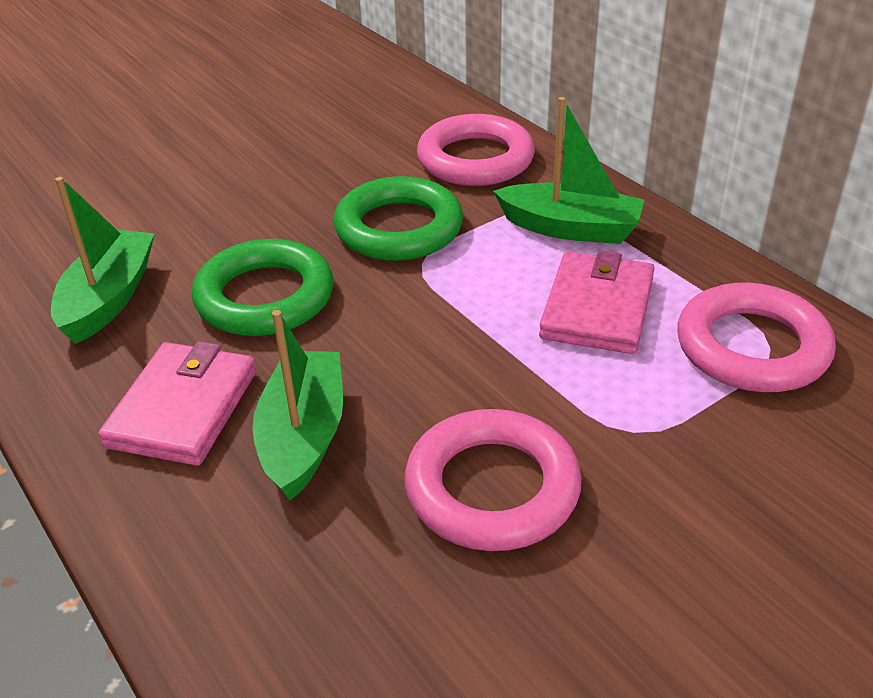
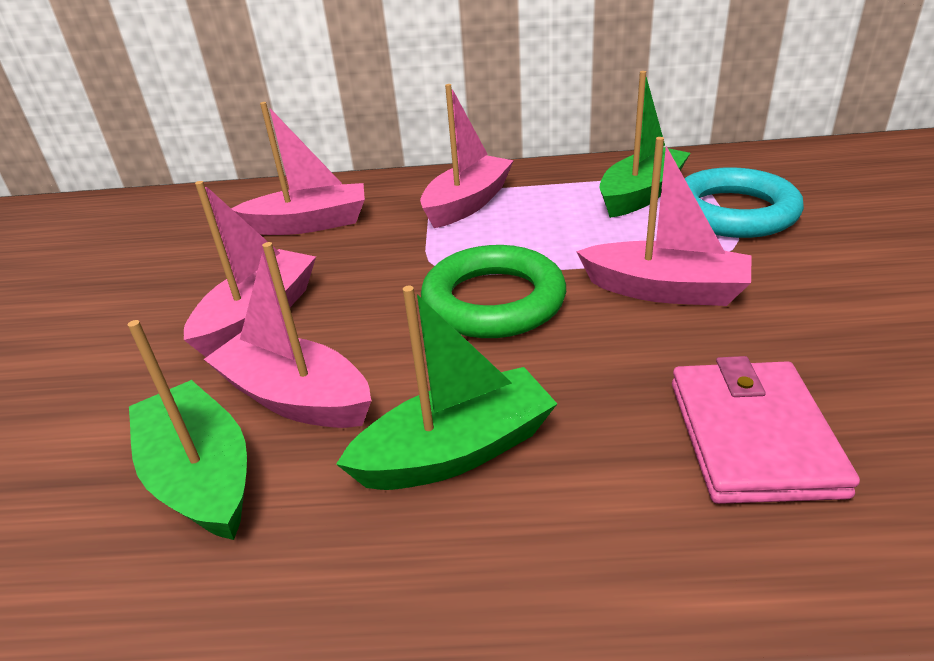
green ring: [192,239,334,336] [334,176,463,261] = 2 -> [421,245,566,338] = 1
pink boat: none = 0 -> [184,181,316,357] [204,242,371,428] [231,102,365,235] [420,84,514,228] [576,137,752,306] = 5
pink ring: [405,409,582,551] [417,114,535,186] [677,282,836,392] = 3 -> none = 0
pink wallet: [99,341,256,466] [539,250,655,354] = 2 -> [672,356,860,504] = 1
turquoise ring: none = 0 -> [684,167,804,238] = 1

